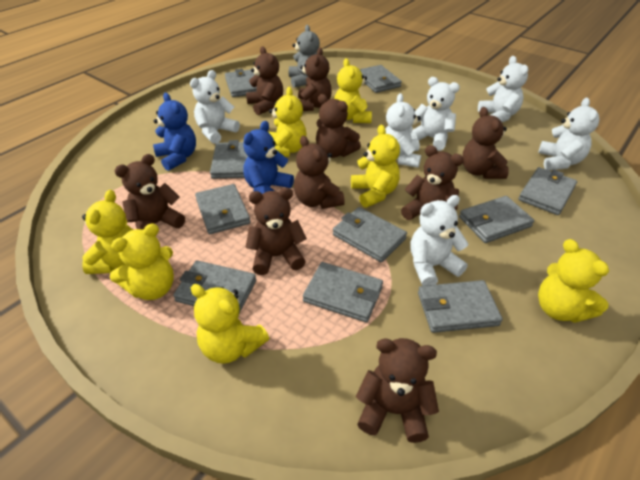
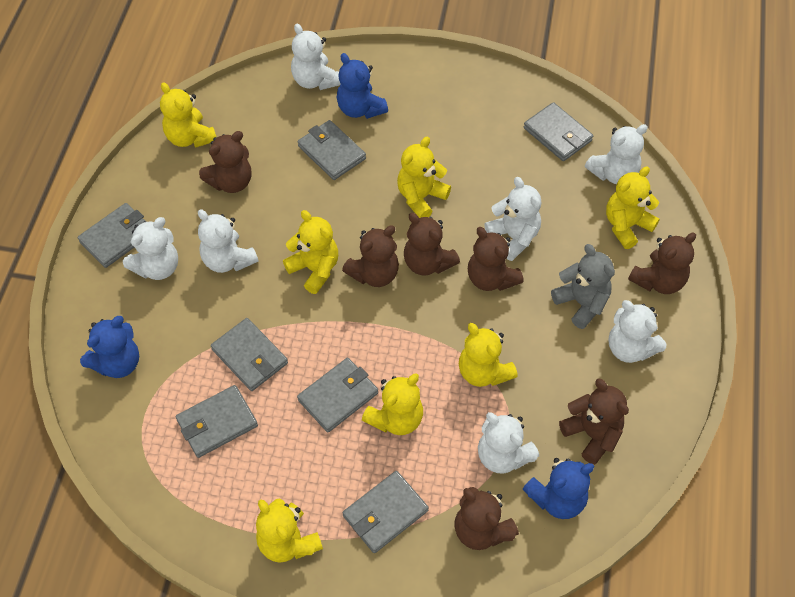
blue teddy bear: [153,93,196,171] [243,121,294,194] = 2 -> [80,316,139,378] [337,53,388,119] [522,458,594,519] = 3
brown teddy bear: [115,154,185,230] [245,188,307,275] [246,46,283,115] [294,136,345,209] [298,48,332,111] [316,94,361,158] [356,338,439,443] [401,145,464,220] [462,107,509,179] = 9 -> [199,131,252,193] [342,226,399,287] [404,213,460,275] [455,487,519,550] [468,227,524,291] [559,378,629,465] [628,232,696,294] = 7
grey wallet: [173,260,256,314] [195,184,250,234] [210,140,248,179] [225,69,257,97] [303,262,383,322] [333,207,407,262] [359,65,402,93] [418,280,503,333] [459,196,534,243] [518,167,577,215] = 10 -> [78,203,145,268] [176,385,258,458] [211,318,288,391] [297,358,378,433] [298,120,366,180] [342,471,429,553] [524,102,593,161] = 7
white teddy bear: [190,70,240,144] [385,93,421,168] [410,77,460,151] [410,195,469,286] [478,56,528,122] [538,97,600,170] = 6 -> [123,217,178,280] [198,209,258,273] [291,24,340,90] [478,412,539,473] [484,177,541,261] [585,124,648,184] [608,300,666,363] = 7

